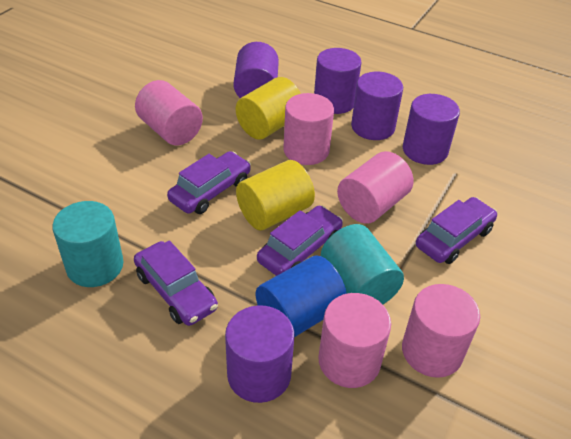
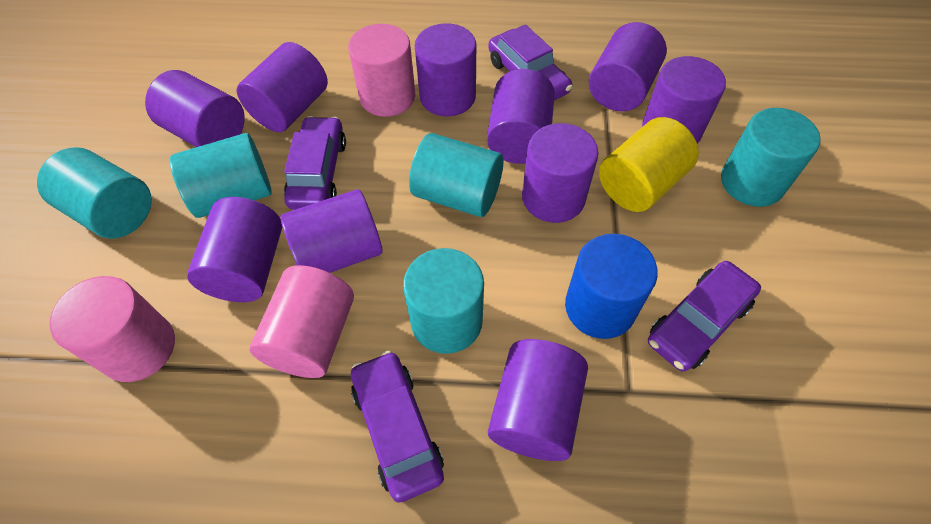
pink cylinder: [135,80,203,146] [283,93,334,165] [318,293,391,388] [337,151,414,224] [402,284,480,378] = 5 -> [49,276,175,382] [249,265,354,378] [348,24,415,117] = 3
purple cylinder: [225,305,294,403] [234,42,279,98] [314,48,362,114] [351,72,403,140] [403,94,460,165] = 5 -> [145,70,244,147] [187,197,282,302] [237,42,328,132] [281,189,382,273] [415,23,476,117] [487,69,555,164] [488,339,588,461] [522,123,598,223] [589,22,667,111] [642,56,726,144] = 10
turquoise cylinder: [52,201,123,287] [321,224,404,304] = 2 -> [37,147,152,239] [170,133,272,218] [403,248,484,354] [409,133,503,217] [721,108,821,207] = 5
yellow cylinder: [236,77,301,140] [236,160,315,230] = 2 -> [599,117,699,212] = 1

